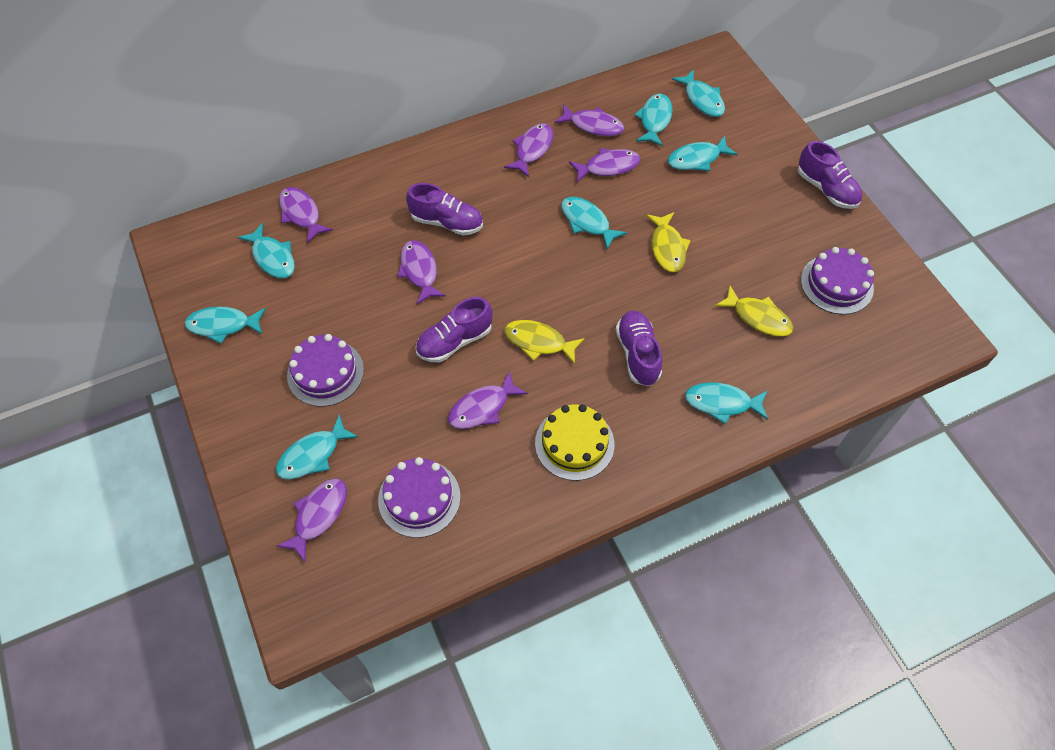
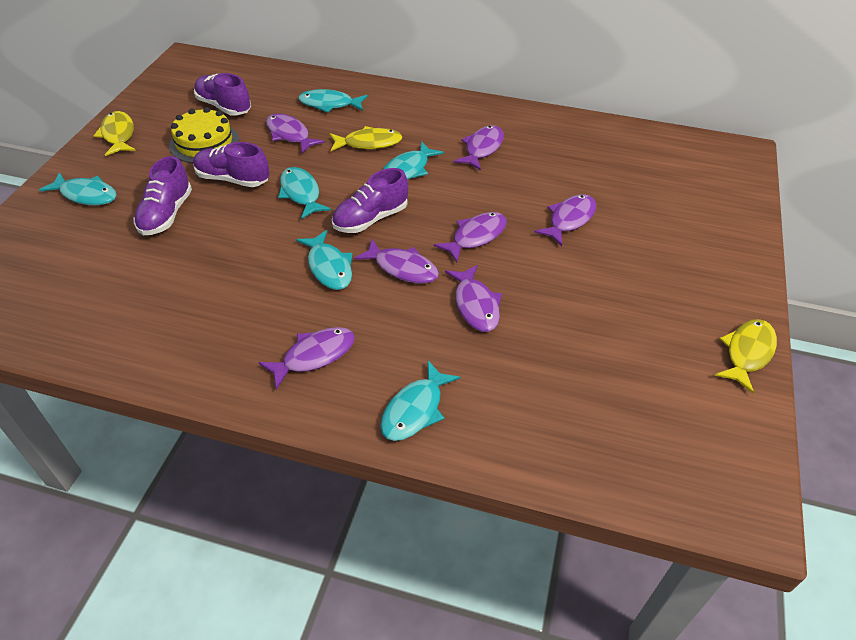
purple cake: [287,334,364,407] [378,457,460,538] [801,247,874,315] = 3 -> none = 0
turquoise fish: [184,307,266,344] [238,223,295,278] [276,414,358,480] [561,197,627,249] [634,94,673,147] [668,136,738,171] [672,69,725,117] [685,382,768,424] = 8 -> [39,172,117,205] [278,167,331,219] [296,230,353,290] [298,89,368,113] [380,361,460,441] [383,141,444,180] = 6

